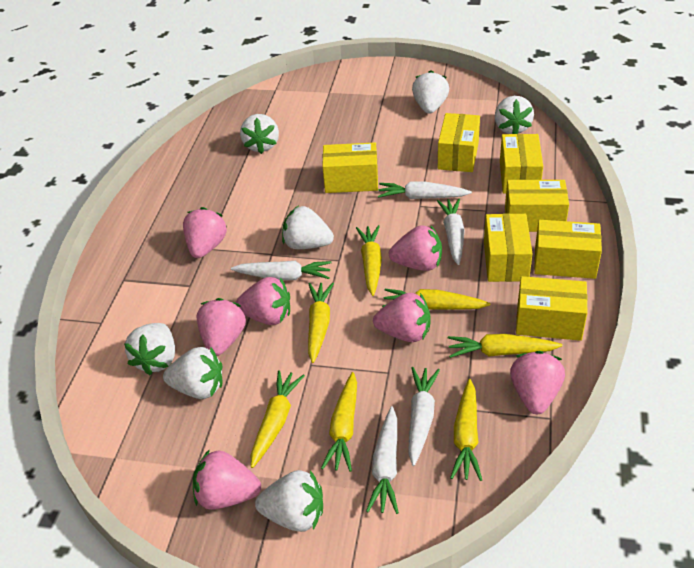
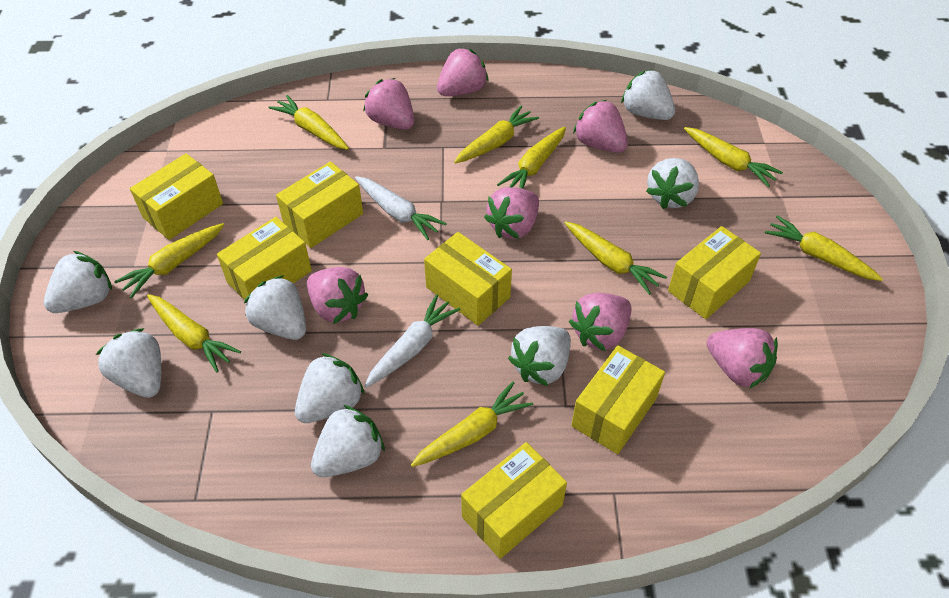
white carrot: [231,261,331,280] [366,406,399,514] [378,181,472,199] [408,367,440,466] [437,199,465,265] = 5 -> [355,176,447,240] [364,294,460,388] = 2
white strawberry: [124,323,175,375] [163,347,223,399] [240,114,279,154] [255,470,323,532] [282,206,334,249] [412,70,449,114] [495,96,534,134] = 7 -> [44,251,112,313] [96,328,161,398] [244,275,306,340] [295,353,365,423] [311,405,385,477] [508,326,571,386] [621,69,675,120] [646,158,699,209] = 8
yellow carrot: [251,370,305,468] [308,282,334,363] [321,372,357,472] [356,225,382,296] [382,289,490,310] [448,334,562,358] [450,379,482,481] = 7 -> [114,223,224,298] [147,294,241,373] [268,95,349,150] [411,382,533,467] [454,106,539,163] [497,127,566,189] [565,222,667,295] [684,127,783,187] [765,215,883,281] = 9

